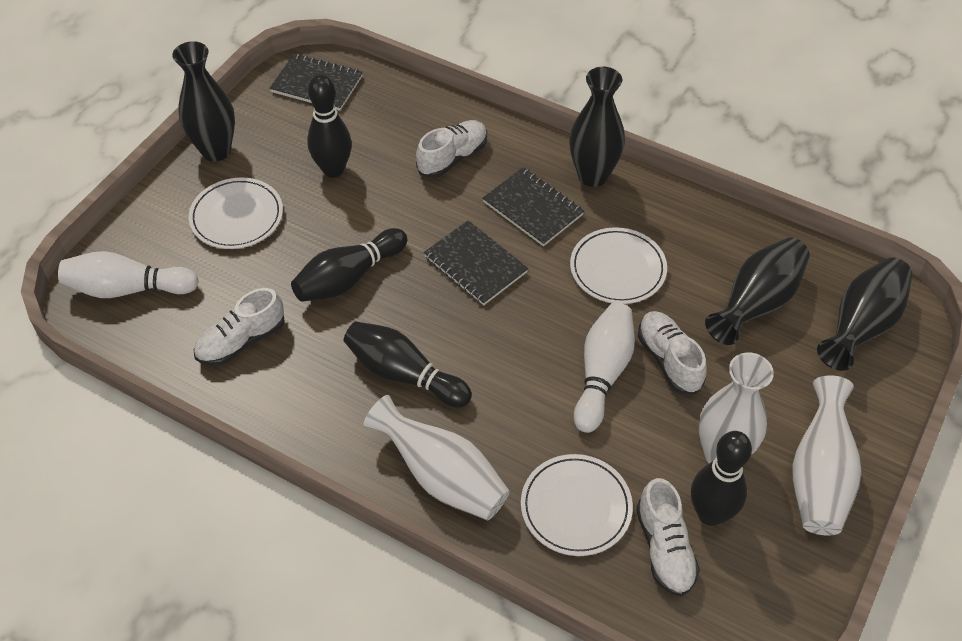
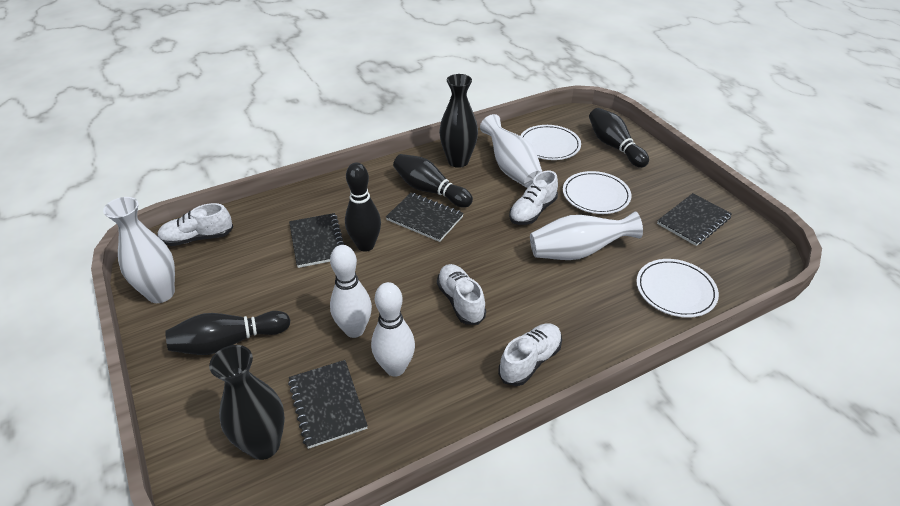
black notebook: [270,54,363,111] [424,220,528,306] [482,167,584,246] = 3 -> [288,360,368,449] [289,213,344,268] [386,193,464,242] [657,193,732,246] = 4
black vase: [172,41,235,161] [569,67,625,187] [705,237,810,345] [817,258,913,371] = 4 -> [209,345,285,460] [439,74,478,168] = 2

